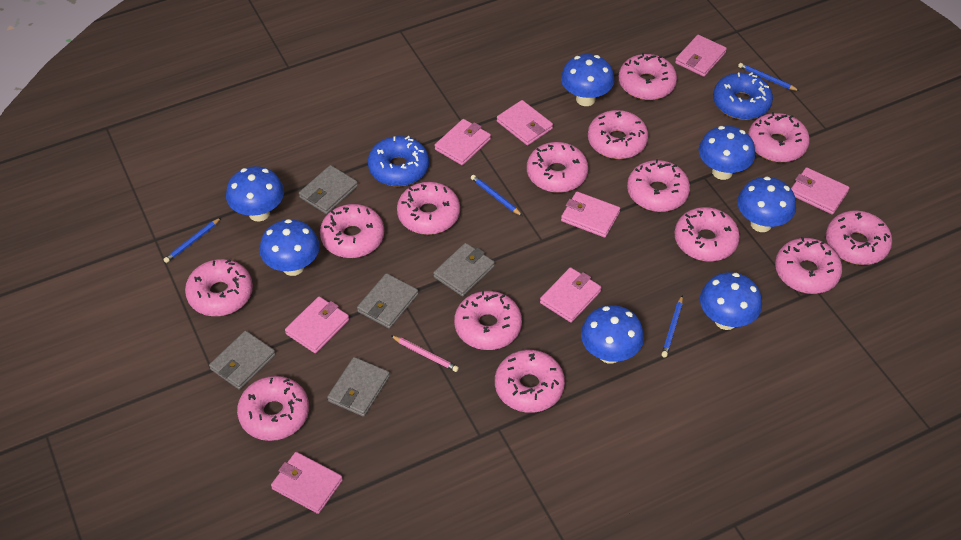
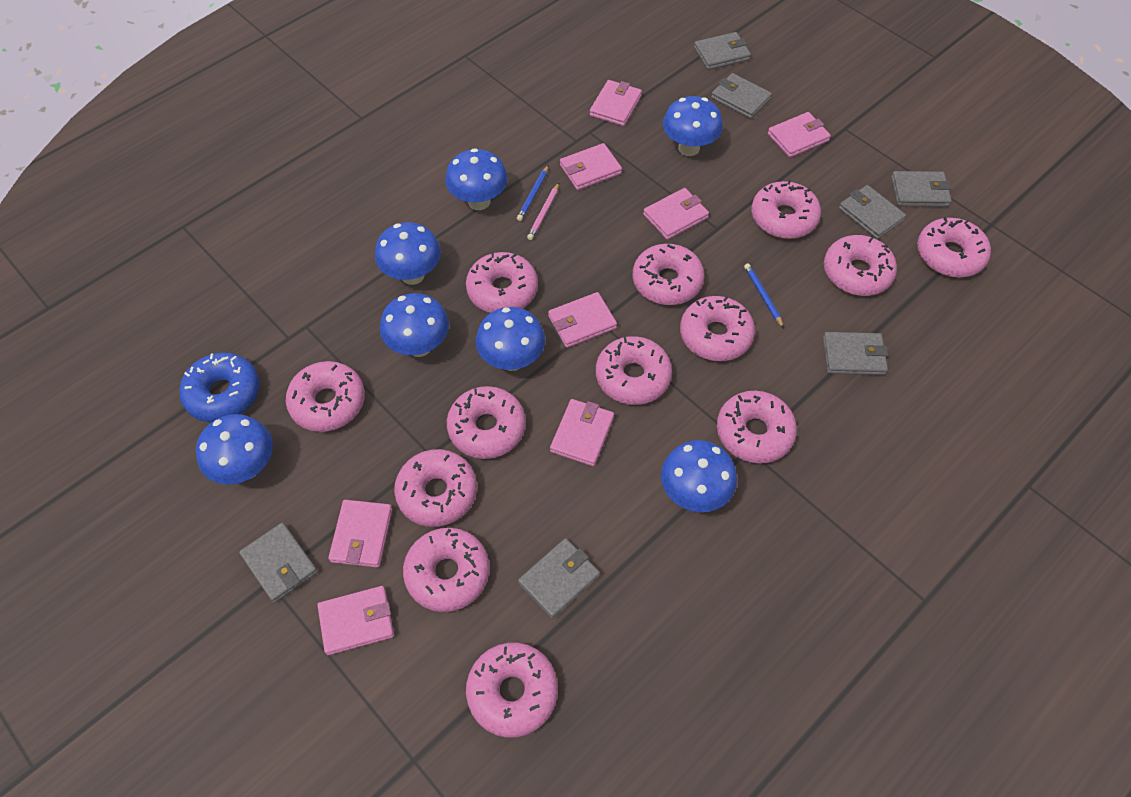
blue donut: [368,136,429,186] [713,73,773,120] = 2 -> [179,353,259,422] = 1
blue pencil: [163,218,221,263] [471,175,522,216] [661,295,683,357] [738,63,799,91] = 4 -> [517,165,549,221] [744,263,784,328] = 2
grey wallet: [209,331,276,390] [299,165,358,214] [327,357,390,417] [357,273,418,329] [433,243,495,296] = 5 -> [239,523,318,603] [518,538,600,619] [694,32,751,70] [711,73,772,119] [823,332,888,375] [839,185,906,239] [891,171,952,207] = 7
pink donut: [185,259,253,316] [237,376,309,441] [320,204,384,258] [397,182,460,235] [454,290,522,350] [495,350,565,413] [527,142,588,193] [588,110,649,159] [619,53,677,100] [627,159,690,212] [674,207,740,262] [748,112,810,162] [775,237,842,294] [826,210,892,265] = 14 -> [286,361,365,432] [394,449,477,527] [403,528,489,612] [447,386,526,459] [466,252,538,313] [466,643,558,738] [596,336,672,405] [633,244,704,305] [680,296,755,361] [717,391,797,464] [752,180,821,239] [824,235,897,296] [917,217,991,278] = 13

